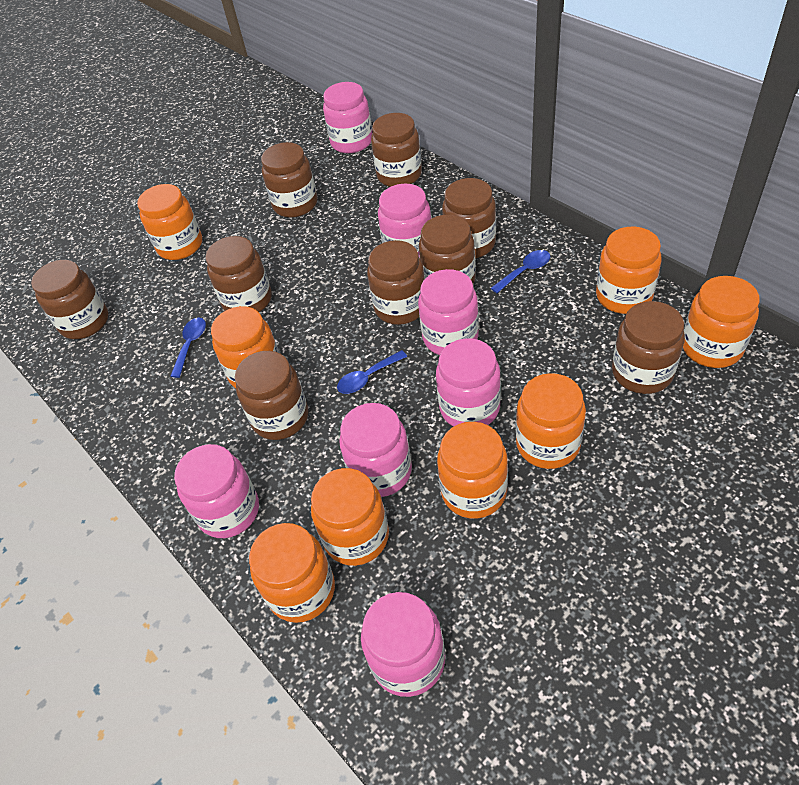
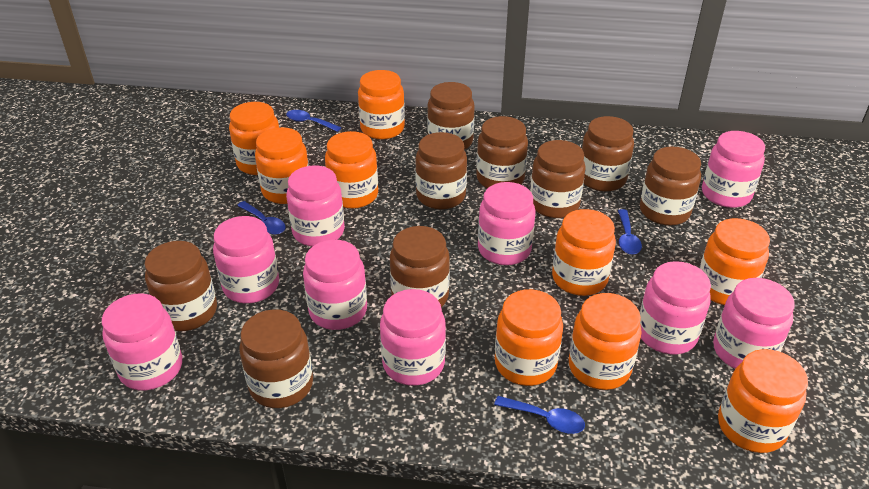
blue spoon: [170,318,206,378] [337,350,407,394] [491,250,551,293] = 3 -> [237,201,286,235] [286,110,341,132] [494,396,585,434] [618,209,642,255] = 4
orange jar: [137,184,202,260] [211,306,279,388] [249,523,335,623] [311,468,389,566] [437,422,508,519] [516,373,586,469] [596,227,662,314] [683,276,760,368] = 8 -> [229,102,279,175] [255,127,309,204] [325,131,378,209] [358,70,405,139] [495,289,563,386] [552,209,616,296] [569,293,641,390] [700,218,770,305] [718,349,808,453] = 9
pink jar: [174,444,259,538] [323,82,373,153] [339,403,412,497] [361,592,445,697] [378,184,431,258] [418,269,479,355] [436,338,501,427] = 7 -> [102,293,182,390] [213,216,279,303] [286,166,344,247] [303,240,367,330] [380,289,446,386] [478,182,536,265] [640,261,711,354] [702,131,765,208] [713,278,795,369] = 9

